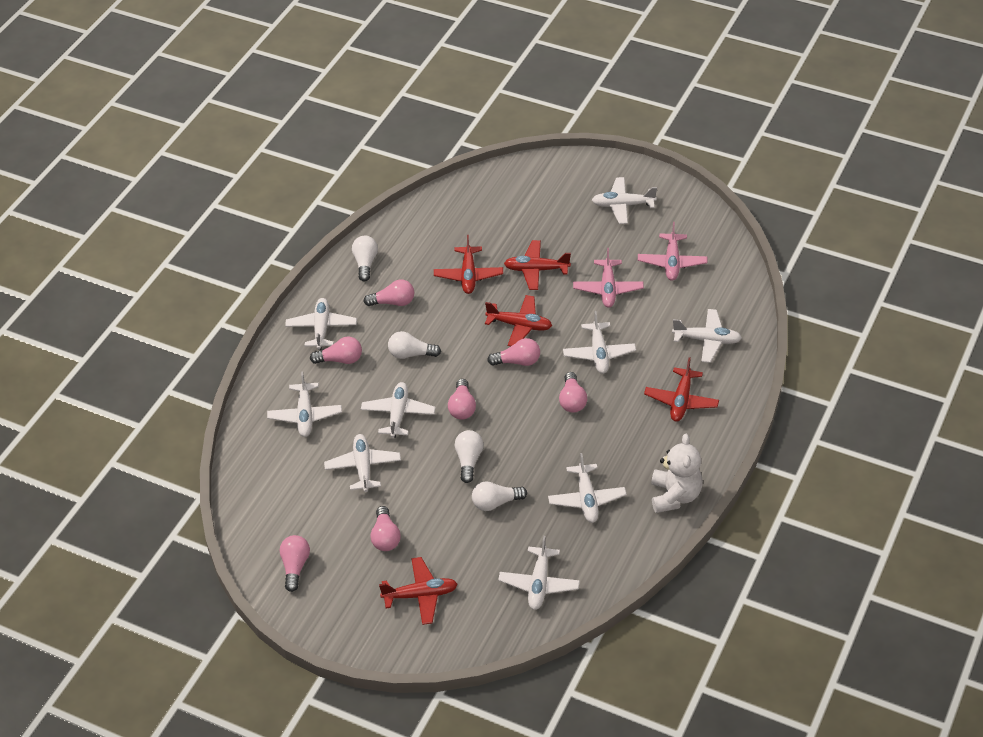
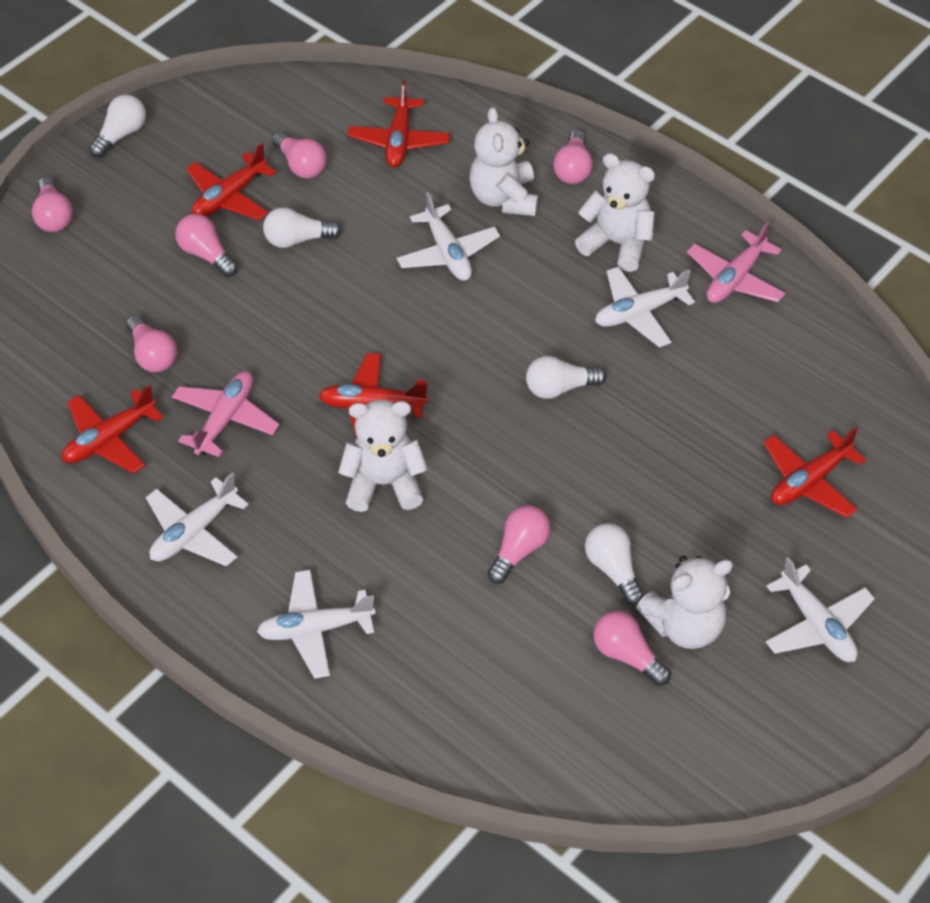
white plane: [267,371,342,437] [285,298,357,350] [324,434,401,492] [361,382,436,438] [498,536,580,610] [548,453,627,523] [563,311,636,374] [592,177,657,224] [672,309,742,363] = 9 -> [146,473,249,567] [257,570,376,679] [397,192,500,281] [595,266,695,348] [766,557,875,662] = 5
white teddy bear: [651,434,703,513] = 1 -> [338,399,428,512] [470,107,538,216] [575,153,655,272] [636,556,733,649] = 4

